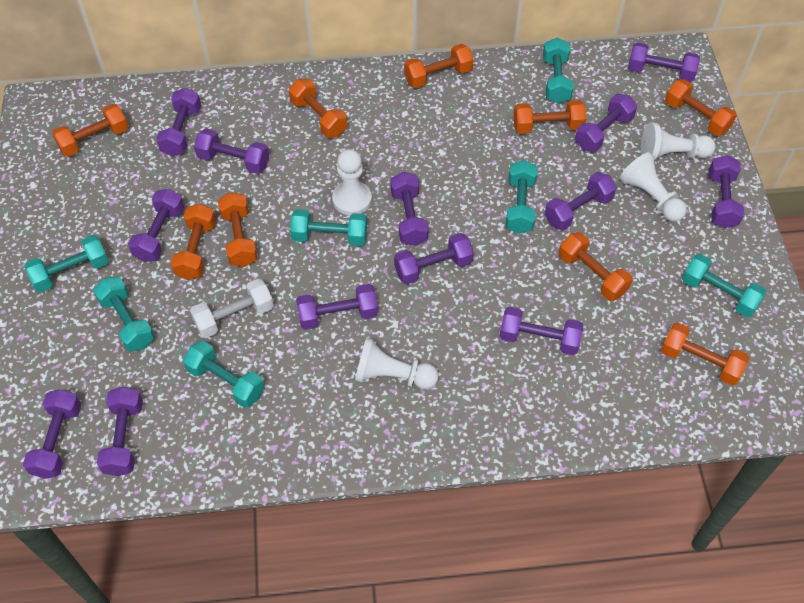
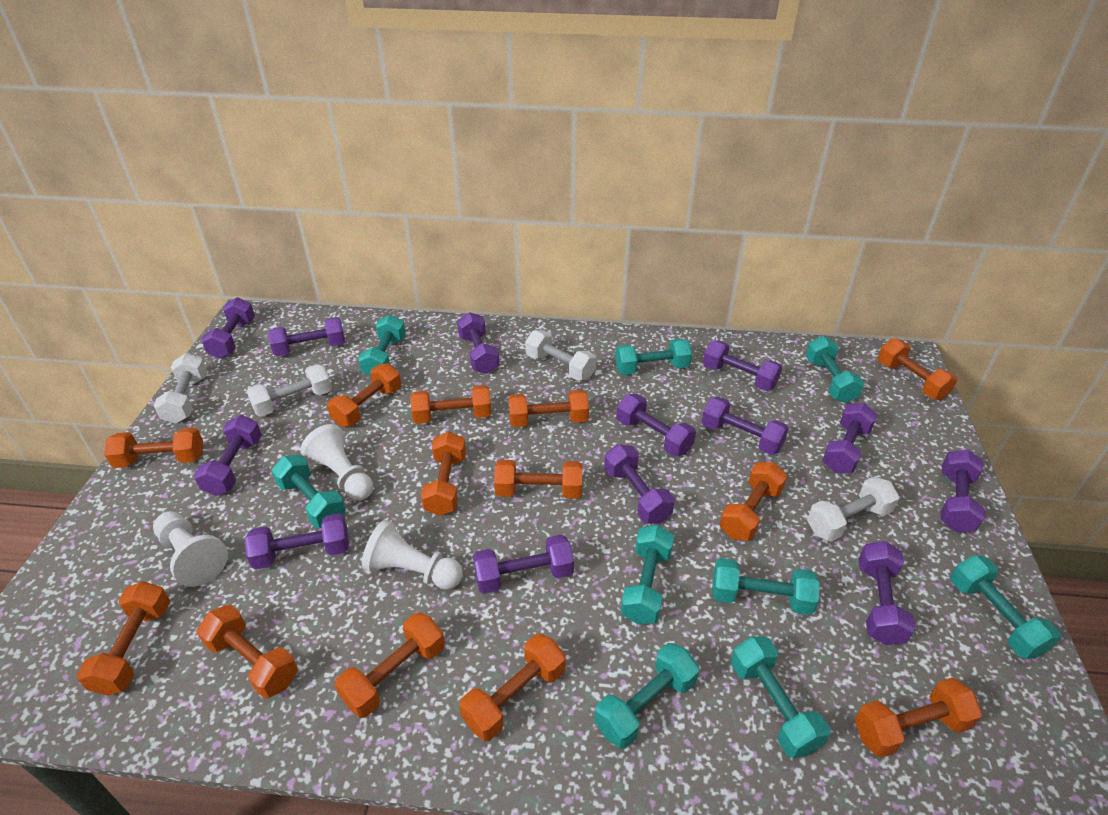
orange dumbbell: [52,104,128,157] [171,204,216,280] [218,192,258,267] [289,79,347,138] [404,44,474,88] [513,100,586,134] [559,232,633,301] [661,322,749,386] [665,79,737,136] = 9 -> [77,581,170,696] [104,428,203,468] [197,605,298,699] [327,363,401,427] [334,613,445,718] [410,385,491,424] [421,432,466,516] [459,634,566,741] [494,460,582,499] [508,390,589,427] [720,462,787,541] [854,678,982,758] [878,338,957,400] = 13
turquoise dumbbell: [24,235,109,292] [93,277,155,352] [183,341,265,408] [290,209,367,246] [506,160,538,234] [543,38,574,104] [682,254,766,317] = 7 -> [271,455,346,528] [358,315,406,376] [594,643,699,749] [615,338,692,375] [621,525,674,624] [712,558,820,615] [731,637,830,758] [805,336,864,403] [951,555,1061,659] = 9
white dumbbell: [190,279,274,338] = 1 -> [154,353,207,423] [246,364,332,417] [525,330,596,381] [807,477,899,542] = 4
white pawn: [332,149,372,215] [355,338,438,389] [620,152,687,222] [641,122,716,159] = 4 -> [153,511,228,587] [300,424,373,501] [362,520,463,590] = 3

